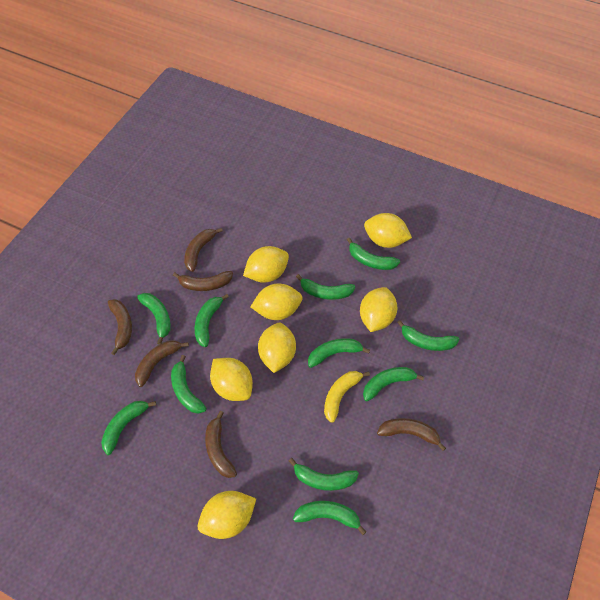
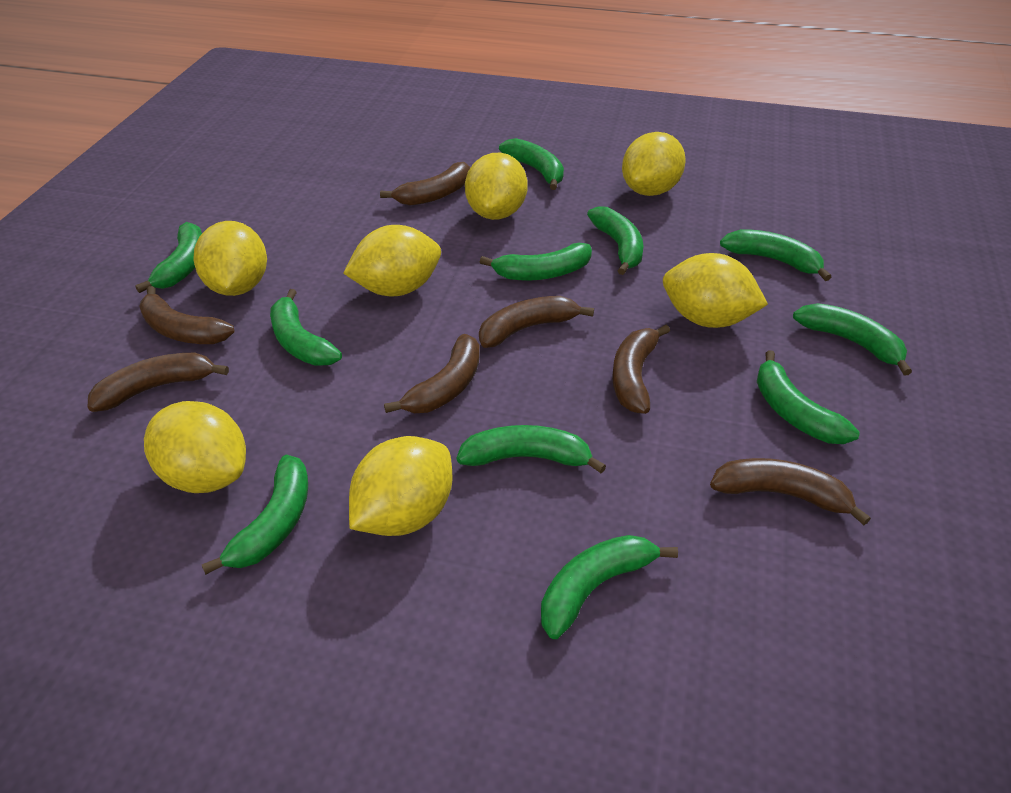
brown banana: [108,299,132,355] [135,340,189,387] [173,271,233,291] [184,228,223,272] [205,411,237,478] [377,418,446,451] = 6 -> [88,353,229,412] [139,286,235,344] [380,162,470,206] [384,334,480,413] [479,296,594,348] [612,325,670,414] [710,458,871,525] = 7
yellow banana: [324,371,370,423] = 1 -> none = 0

